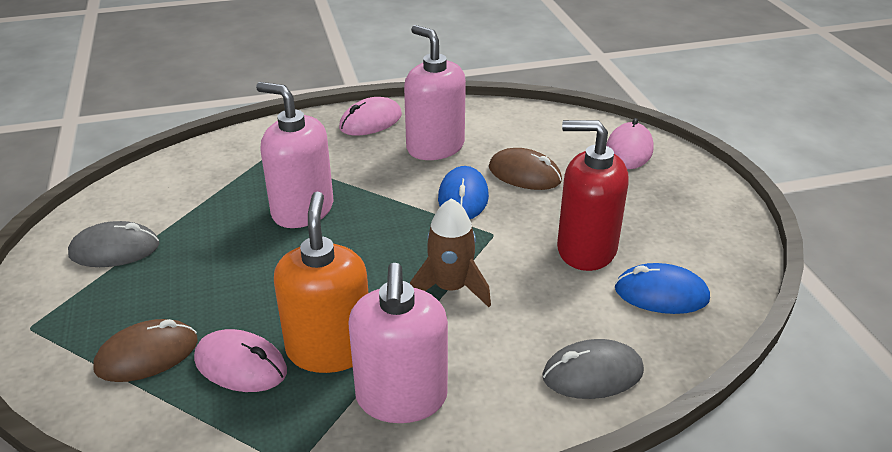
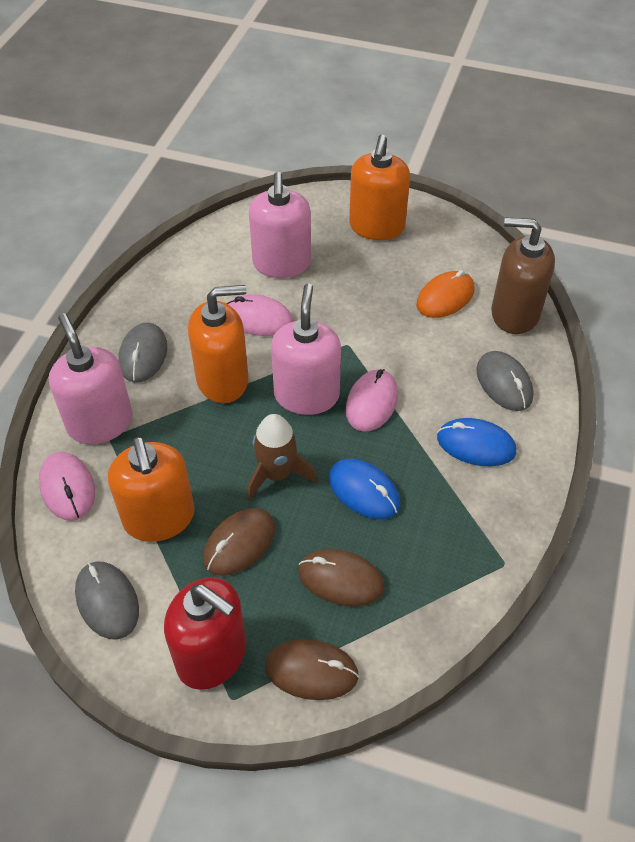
brown mouse: [93,319,198,382] [489,148,562,190] = 2 -> [203,508,275,576] [265,639,359,700] [298,549,385,606] = 3
brown soap dispenser: none = 0 -> [491,217,555,334] = 1
grey mouse: [68,221,159,267] [542,339,644,399] = 2 -> [75,562,139,640] [118,322,167,383] [476,351,533,411] = 3
orange mouse: none = 0 -> [416,270,475,318] = 1
orange soap dispenser: [274,192,368,373] = 1 -> [108,437,195,542] [188,285,249,403] [349,135,410,240] = 3

